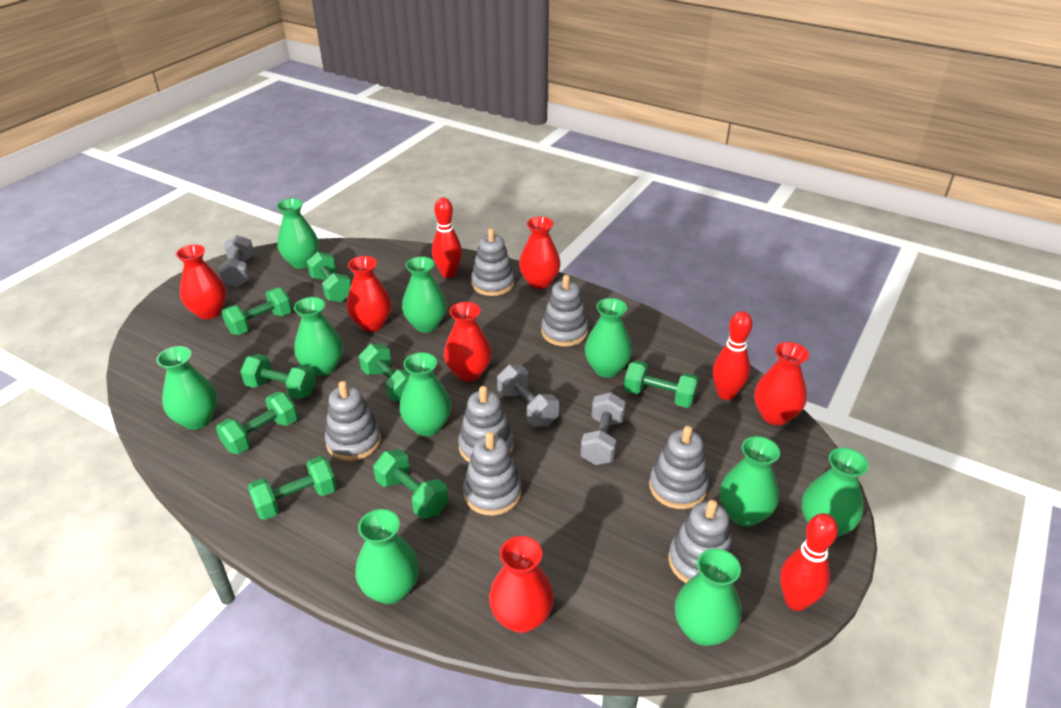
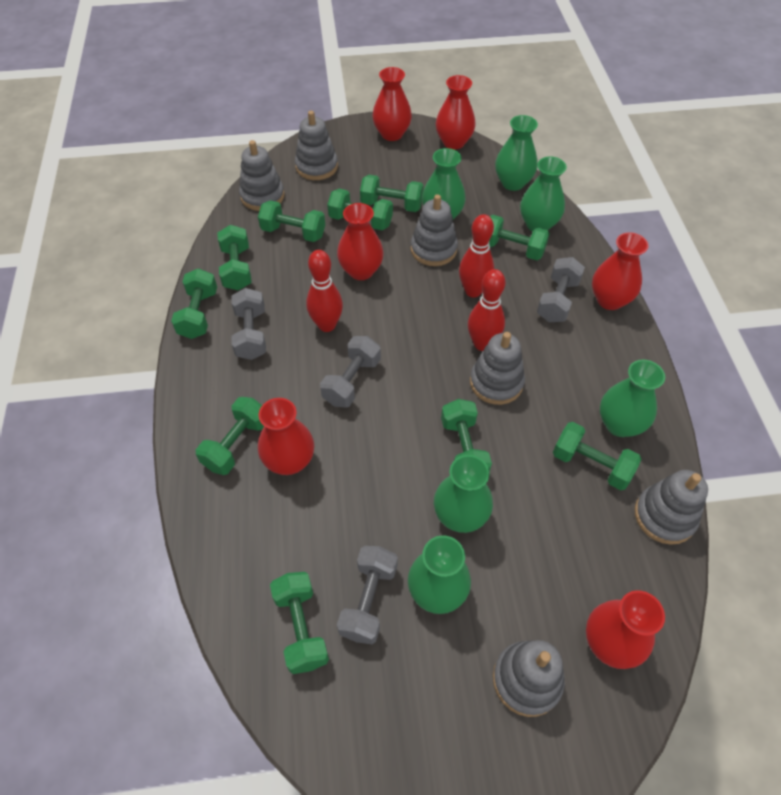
green dumbbell: [216,392,298,454] [222,287,292,335] [240,354,316,399] [248,456,337,520] [307,252,351,302] [359,344,410,401] [373,449,448,519] [624,360,699,408] = 8 -> [171,268,217,339] [196,397,264,475] [217,225,252,290] [258,200,325,242] [270,572,329,674] [327,188,393,231] [360,174,424,212] [441,399,492,473] [489,215,550,260] [553,422,641,490] = 10
green vase: [156,346,217,430] [276,198,319,269] [294,297,343,376] [355,509,419,604] [399,352,451,437] [402,256,447,332] [585,298,632,378] [675,549,742,646] [720,436,780,527] [802,448,869,537] = 10 -> [408,535,471,614] [422,148,466,220] [434,455,493,533] [495,115,538,191] [520,157,567,232] [600,359,665,437] = 6
grey dumbbell: [218,235,254,287] [497,365,559,427] [580,392,626,465] = 3 -> [232,288,266,360] [320,336,381,408] [337,546,398,644] [537,257,585,322] = 4
grey stacking toy: [325,381,381,461] [458,386,514,462] [463,432,522,516] [471,228,515,296] [541,275,588,347] [649,426,709,509] [668,500,733,583] = 7 -> [239,140,285,211] [295,111,338,180] [411,194,458,266] [470,332,525,405] [493,640,565,717] [635,470,708,545] = 6

